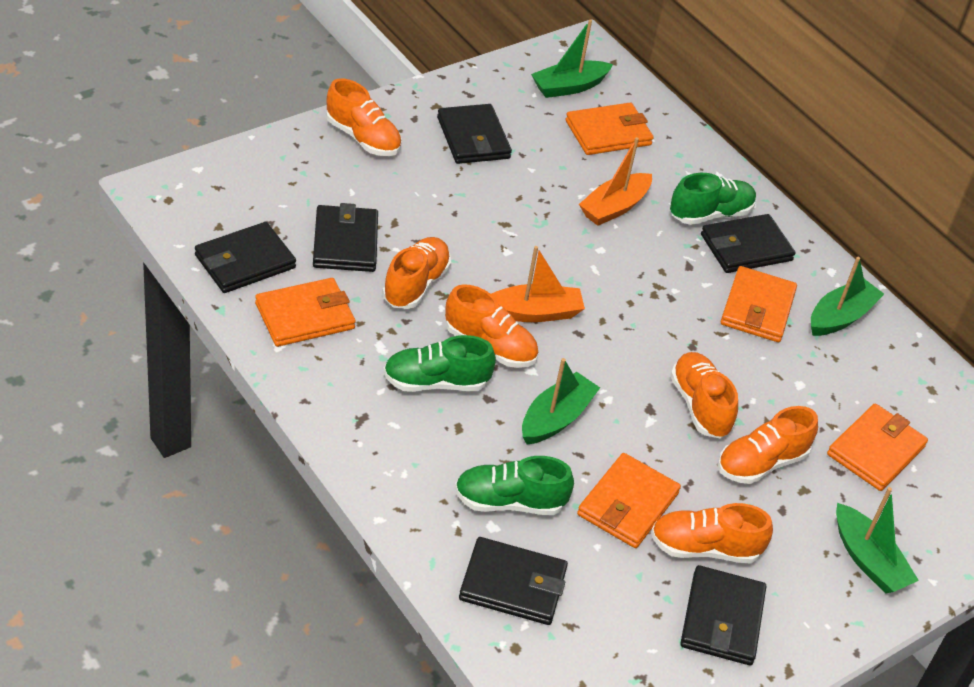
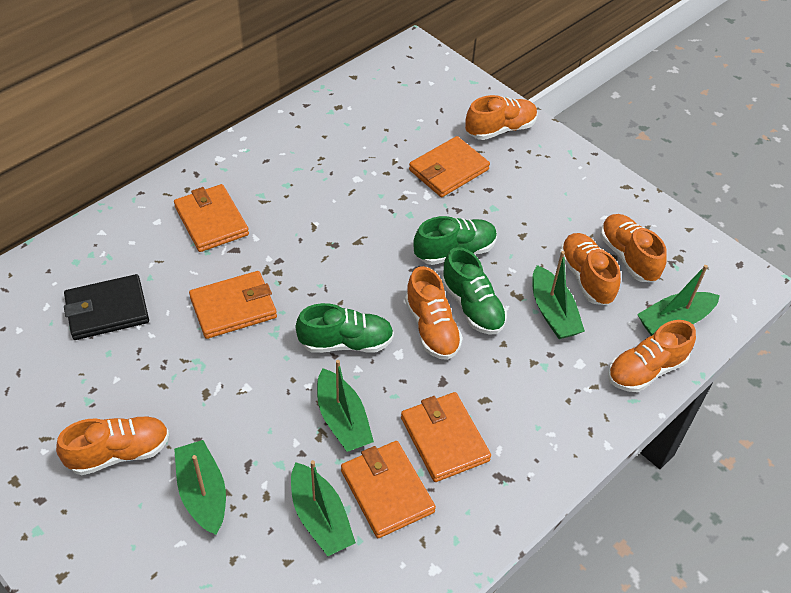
black wallet: [195,222,296,293] [313,203,378,272] [437,104,512,164] [459,537,568,625] [680,565,766,665] [701,214,795,273] = 6 -> [64,274,149,340] = 1
green boat: [522,358,600,444] [531,20,613,98] [811,257,884,336] [836,487,919,594] = 4 -> [174,440,226,535] [291,460,356,556] [317,360,374,452] [532,251,585,339] [637,265,720,336] = 5
orange boat: [491,246,585,322] [579,137,652,226] = 2 -> none = 0

